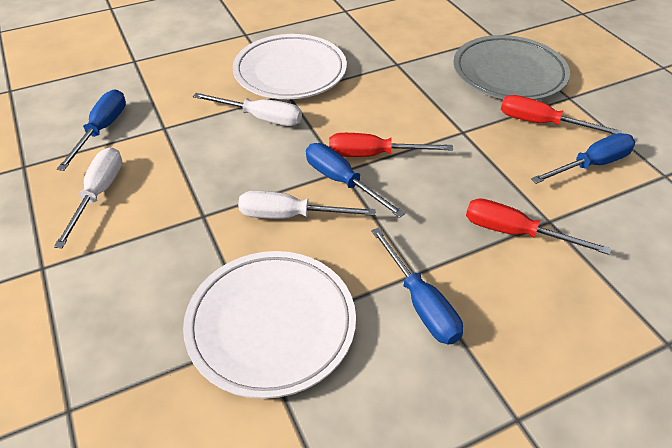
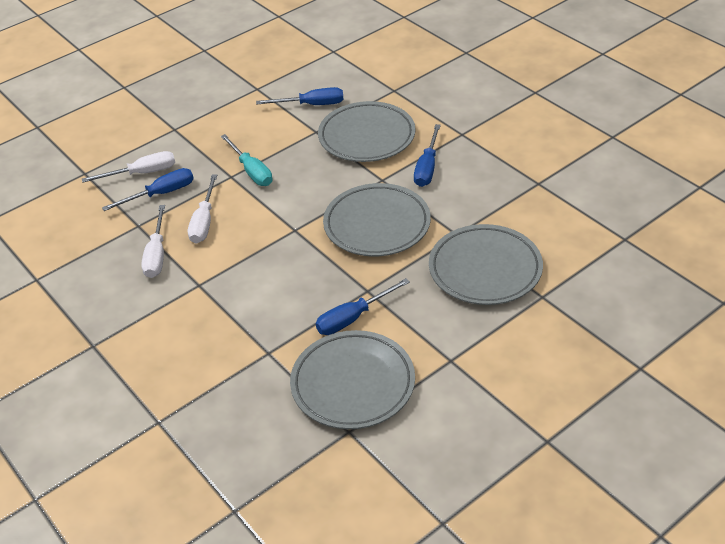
grey plate: [453,35,570,100] = 1 -> [290,330,415,429] [318,101,416,162] [323,183,431,256] [429,224,543,305] = 4
red screwdriver: [329,133,453,157] [466,198,611,255] [501,95,623,134] = 3 -> none = 0
turquoise screwdriver: none = 0 -> [220,134,272,186] = 1
white plate: [183,251,356,399] [233,34,347,99] = 2 -> none = 0

